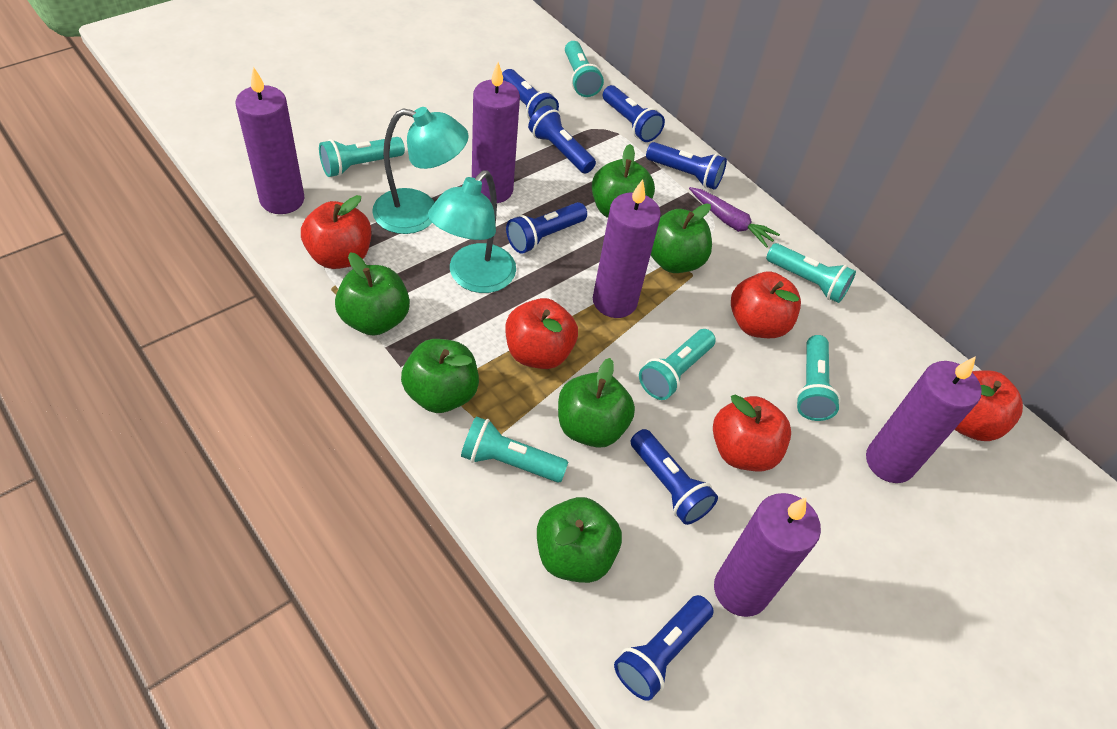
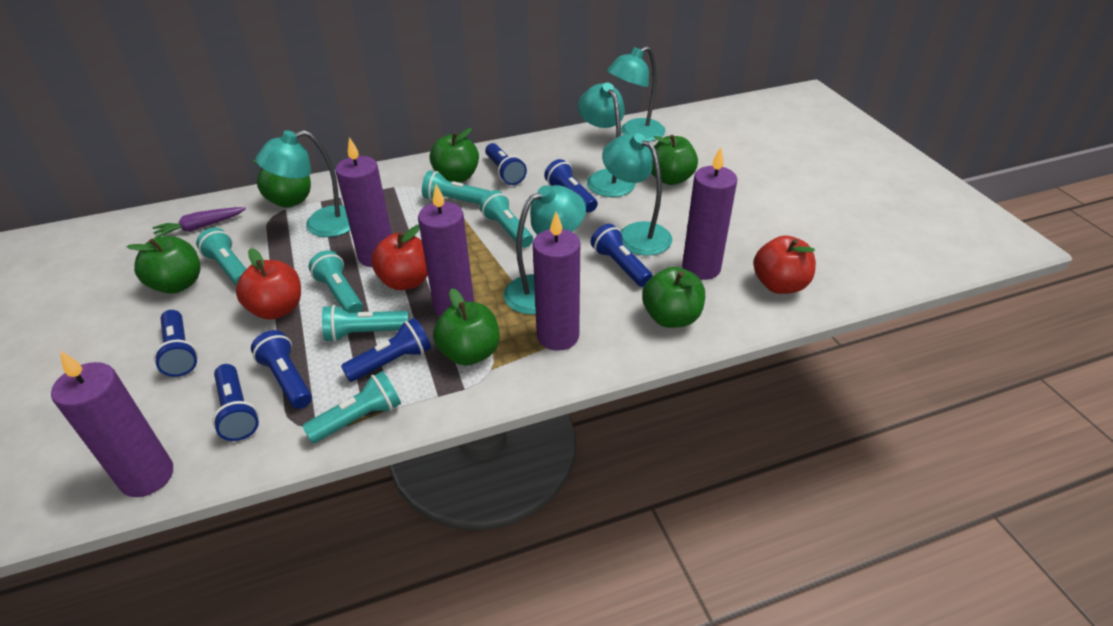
red apple: [301,195,371,269] [505,298,578,369] [713,395,791,472] [731,271,801,338] [954,370,1023,441] = 5 -> [236,248,301,320] [371,225,428,290] [753,235,816,294] = 3
turquoise lamp: [372,107,469,234] [428,170,516,293] = 2 -> [256,130,351,237] [503,185,586,314] [578,83,636,197] [602,133,672,256] [607,46,666,141] = 5

